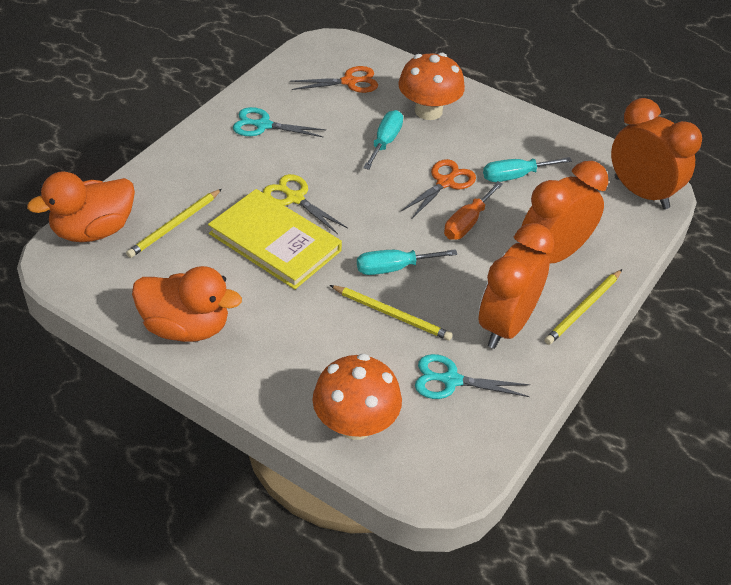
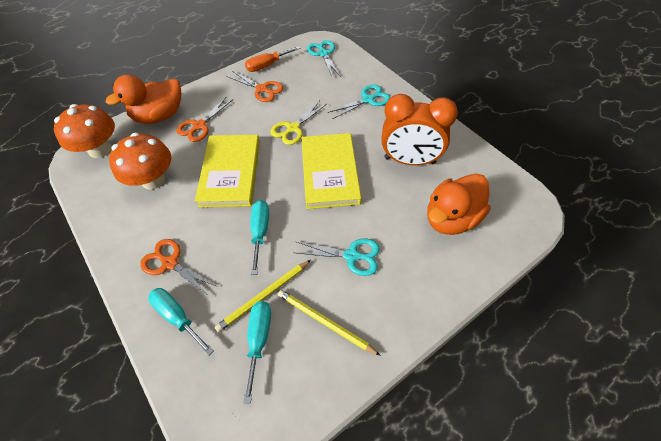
orange clock: [479,223,554,349] [521,161,608,263] [611,98,702,209] = 3 -> [381,94,458,165] = 1
orange scissors: [290,66,378,93] [400,159,476,218] = 2 -> [140,239,218,296] [177,96,233,142] [226,71,284,102] = 3
turquoise scissors: [233,107,326,137] [415,354,530,399] = 2 -> [294,238,380,276] [307,40,341,78] [327,85,390,119] = 3
yellow book: [208,189,342,289] = 1 -> [195,135,260,207] [301,133,362,209] = 2
yellow pencil: [126,189,222,258] [330,285,453,341] [544,269,622,345] = 3 -> [215,260,311,332] [278,290,381,356] = 2

